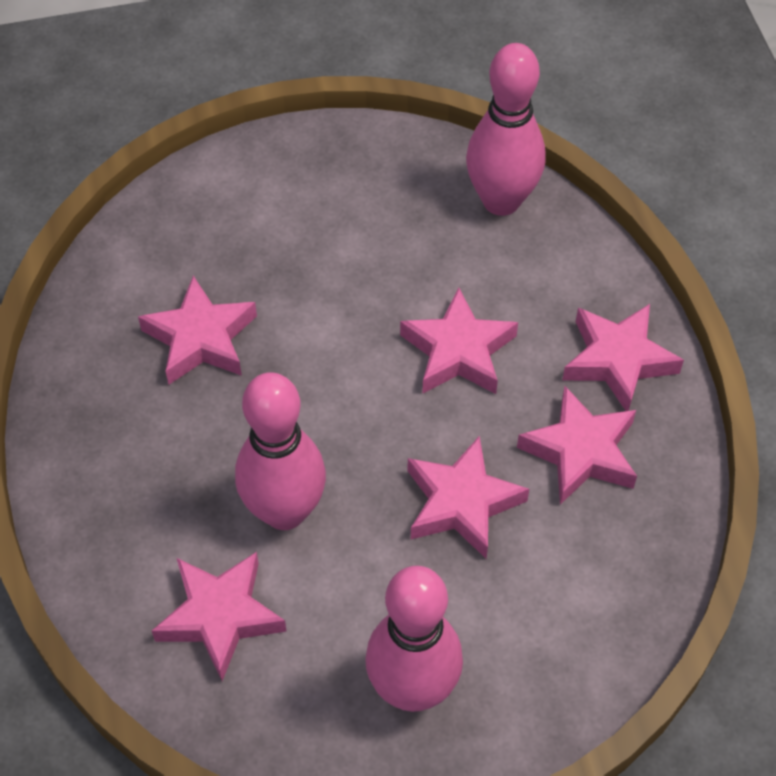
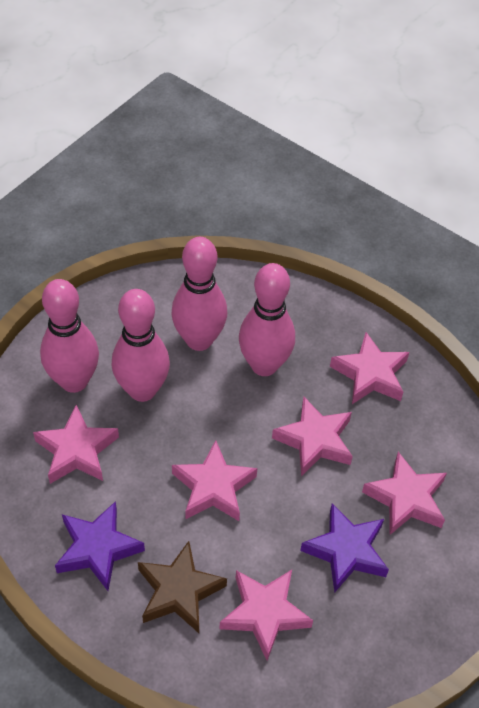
brown star: none = 0 -> [138,541,227,633] = 1
pink bowling pin: [235,372,326,530] [365,566,463,712] [466,43,546,216] = 3 -> [40,279,99,393] [112,289,170,402] [171,237,227,351] [239,263,295,376] = 4
purple star: none = 0 -> [55,501,145,591] [300,504,389,592] = 2

